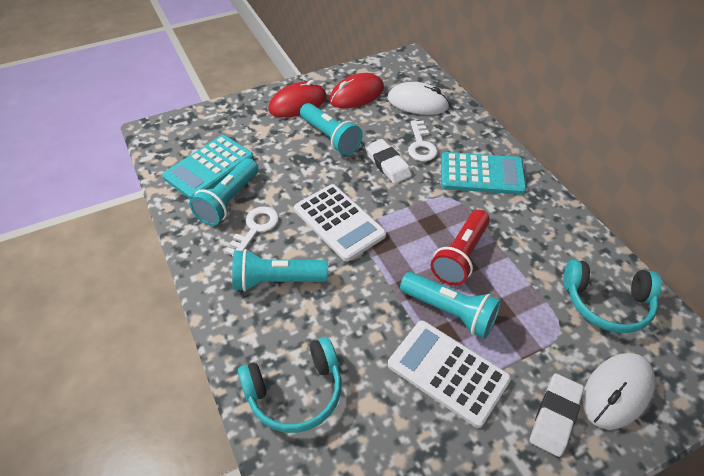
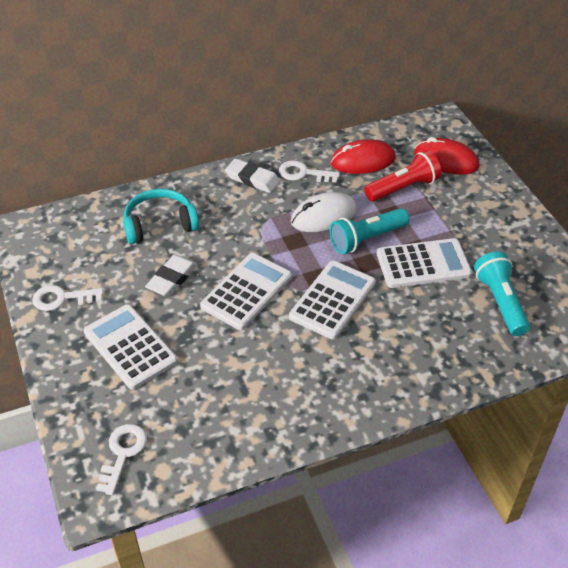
turquoise calculator: [162,135,254,199] [441,152,527,195] = 2 -> none = 0
turquoise flashlight: [189,158,258,226] [232,249,328,291] [300,103,363,155] [400,272,501,339] = 4 -> [329,208,409,254] [474,251,530,336] = 2
turquoise headphones: [238,337,342,433] [563,259,662,333] = 2 -> [123,189,199,244] = 1
white calculator: [294,184,386,262] [388,321,511,428] = 2 -> [83,304,178,390] [200,253,292,330] [289,261,376,339] [377,238,472,288] = 4
white key: [225,206,279,257] [408,120,438,161] = 2 -> [32,285,103,311] [96,424,147,495] [279,160,340,183] = 3
white mouse: [388,82,450,115] [582,353,655,430] = 2 -> [291,192,357,232] = 1

